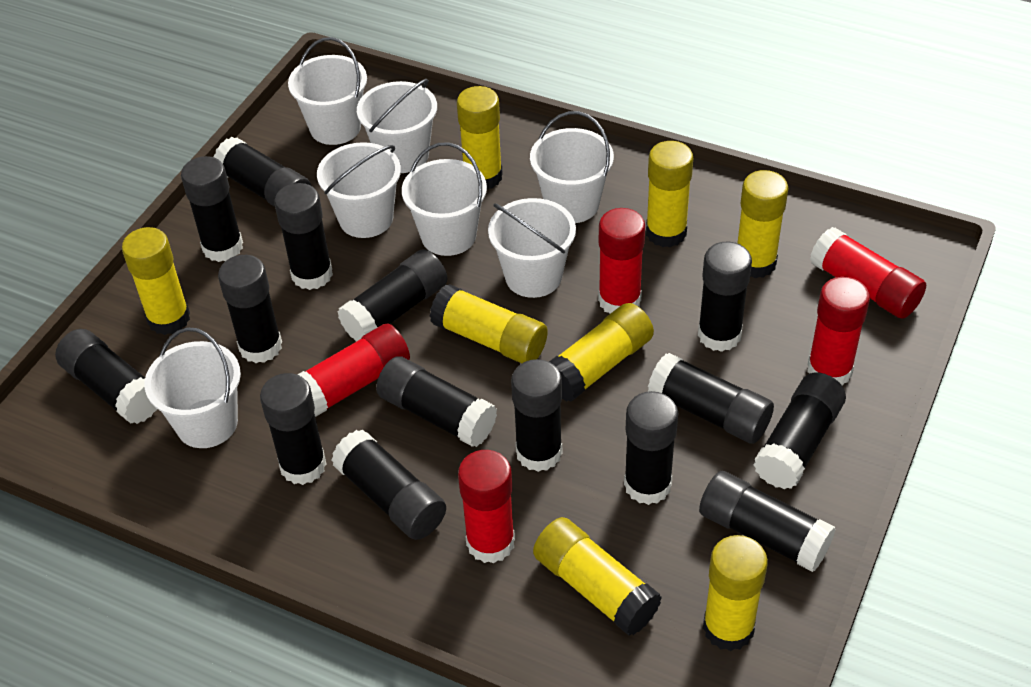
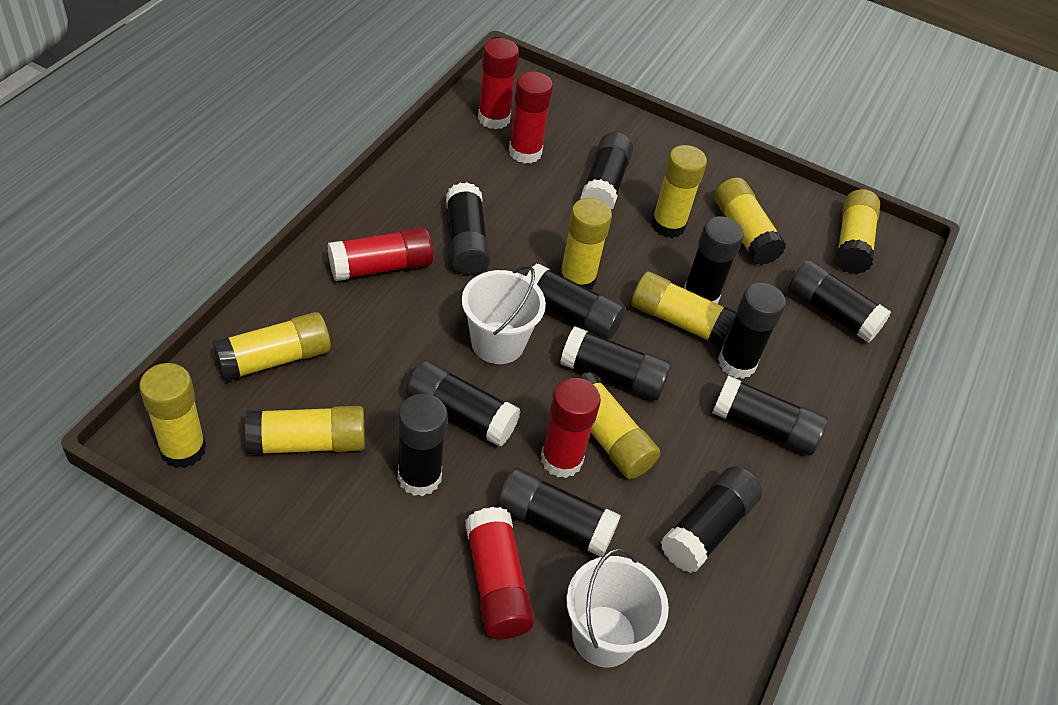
black glue stick: [55,329,157,424] [181,156,243,262] [213,137,311,207] [218,255,282,363] [260,373,327,485] [274,183,333,290] [331,430,446,540] [338,249,447,342] [376,356,497,447] [511,359,562,472] [624,391,678,505] [648,353,774,444] [698,242,752,352] [699,471,835,572] [753,372,846,489] = 15 -> [398,394,448,496] [406,360,521,447] [446,182,490,275] [497,467,621,557] [526,264,625,340] [560,327,672,400] [580,132,633,210] [661,466,762,573] [684,216,744,304] [712,376,828,455] [718,283,786,379] [788,260,891,343] = 12
white bucket: [144,327,241,448] [288,37,367,145] [317,142,401,238] [357,79,437,173] [402,142,487,256] [488,198,576,298] [530,111,614,223] = 7 -> [462,265,546,364] [566,548,669,667] = 2
yellow glue stick: [122,227,190,335] [429,284,548,363] [457,86,503,189] [533,517,662,636] [549,303,654,402] [646,141,693,247] [703,535,768,651] [738,170,788,278] = 8 -> [139,363,206,468] [213,312,331,382] [245,406,365,455] [559,198,612,290] [577,372,660,479] [631,272,737,347] [651,145,707,238] [714,178,786,265] [836,189,880,274] = 9

